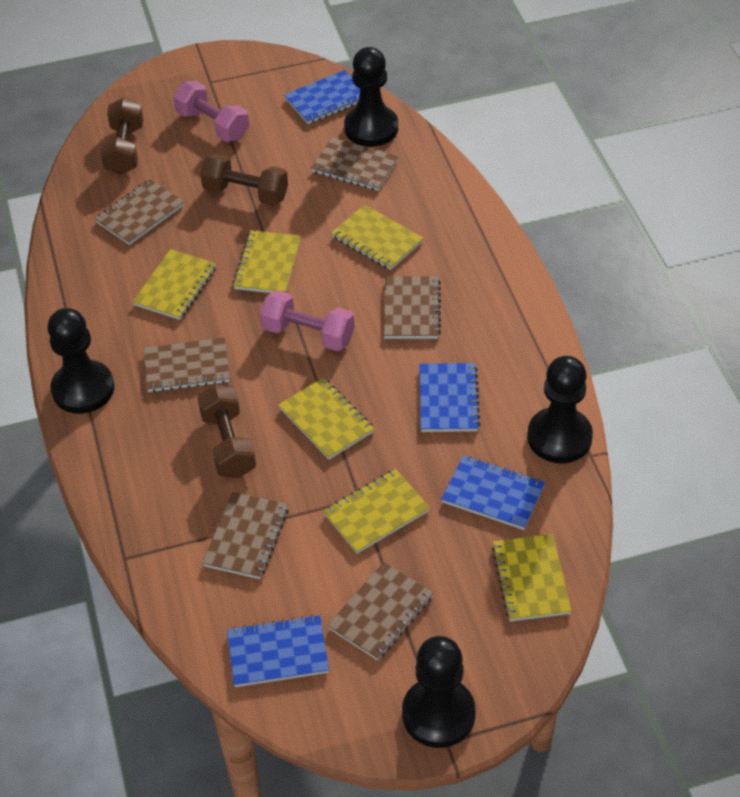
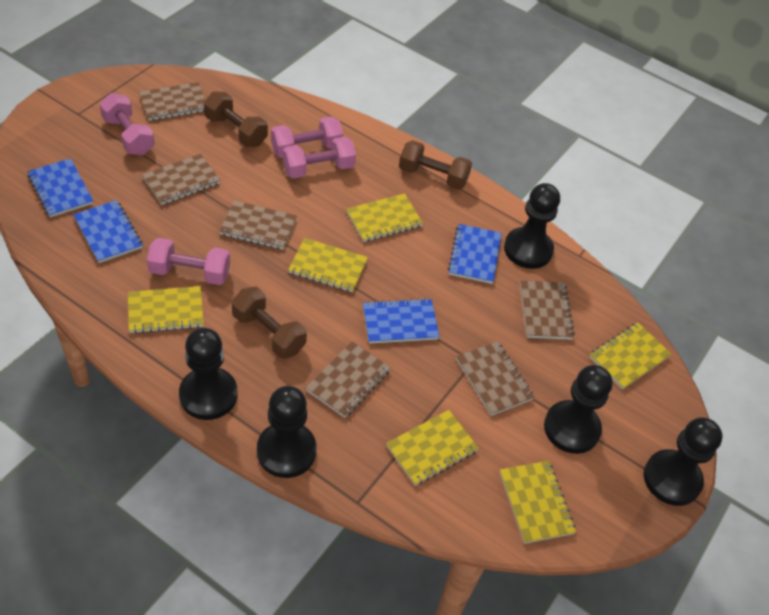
black pawn: [48,308,114,414] [344,47,398,147] [402,636,476,748] [527,356,593,463] = 4 -> [179,328,238,420] [257,386,317,478] [504,183,560,269] [544,365,613,454] [643,417,722,506] = 5
pink dumbbell: [173,81,249,142] [260,290,354,351] = 2 -> [99,93,155,155] [147,238,230,285] [271,116,343,158] [283,136,356,179] = 4

